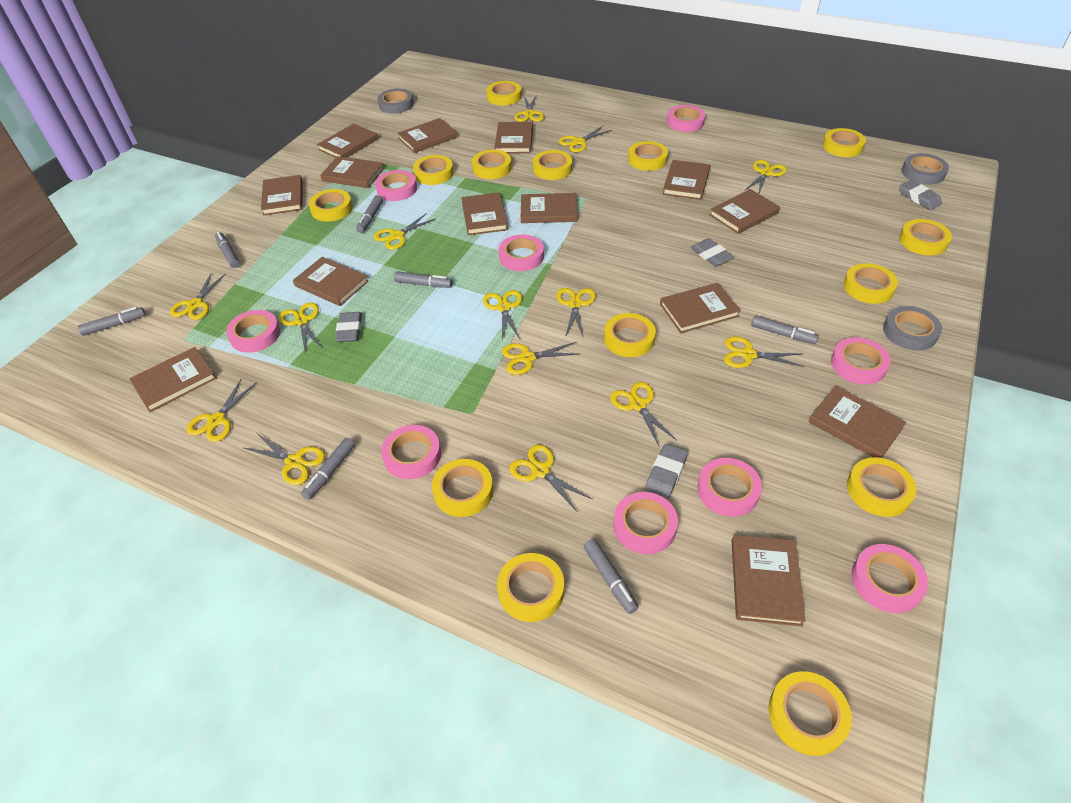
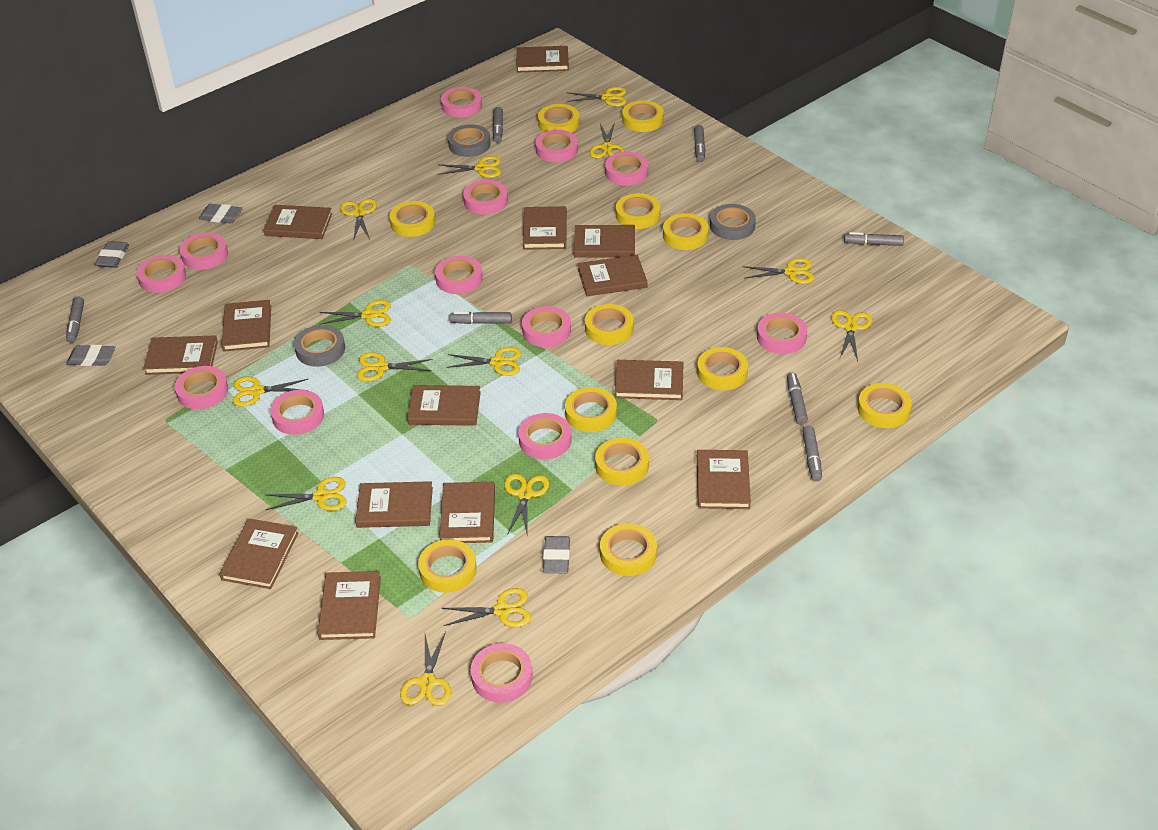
pink tape: [226,310,280,353] [375,170,417,201] [381,425,441,479] [498,235,544,271] [613,492,678,554] [667,105,705,132] [697,458,762,517] [831,337,891,385] [851,544,928,613] = 9 -> [137,255,186,293] [175,366,228,410] [180,233,228,270] [270,390,324,435] [435,256,483,294] [441,87,482,118] [463,180,508,215] [471,643,533,703] [518,413,572,459] [522,306,571,347] [535,130,578,162] [605,152,648,186] [757,313,807,354] = 13
yellow tape: [309,189,353,222] [413,155,454,185] [432,459,493,517] [472,150,512,179] [486,81,522,106] [497,553,564,622] [533,150,572,180] [604,313,656,357] [628,141,668,171] [769,671,852,756] [822,128,866,157] [844,263,898,304] [847,457,917,517] [899,219,952,256] = 14 -> [389,201,435,237] [418,539,477,593] [538,104,579,133] [565,387,617,432] [585,304,634,345] [595,438,649,485] [600,523,657,576] [616,193,661,229] [622,101,664,132] [663,213,709,250] [697,347,748,390] [858,383,912,428] = 12

